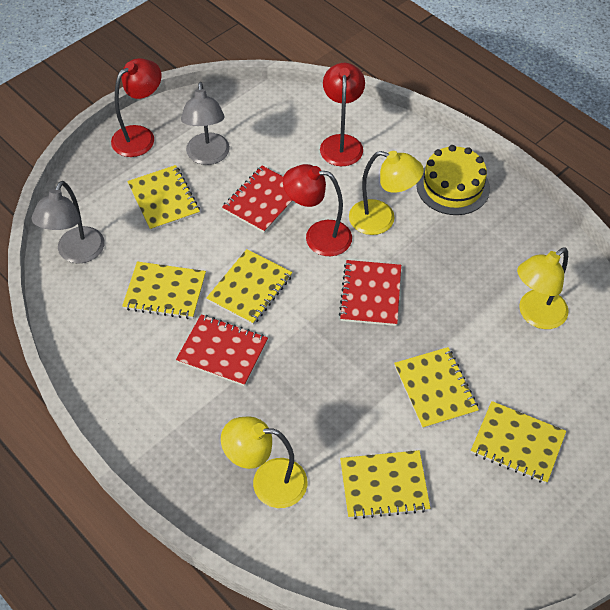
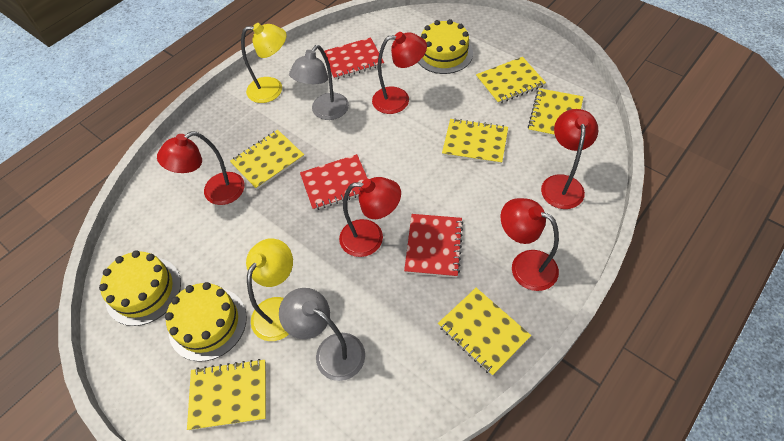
red lamp: [111,58,162,157] [283,164,352,256] [320,63,365,166] = 3 -> [157,131,245,205] [339,177,401,257] [372,32,427,114] [501,198,559,291] [541,109,598,209] = 5
yellow cake: [416,145,490,215] = 1 -> [99,250,181,326] [165,282,247,362] [418,19,473,74] = 3
yellow lamp: [221,417,308,508] [349,151,424,235] [517,247,569,329] = 3 -> [241,23,287,103] [246,238,293,341] = 2

